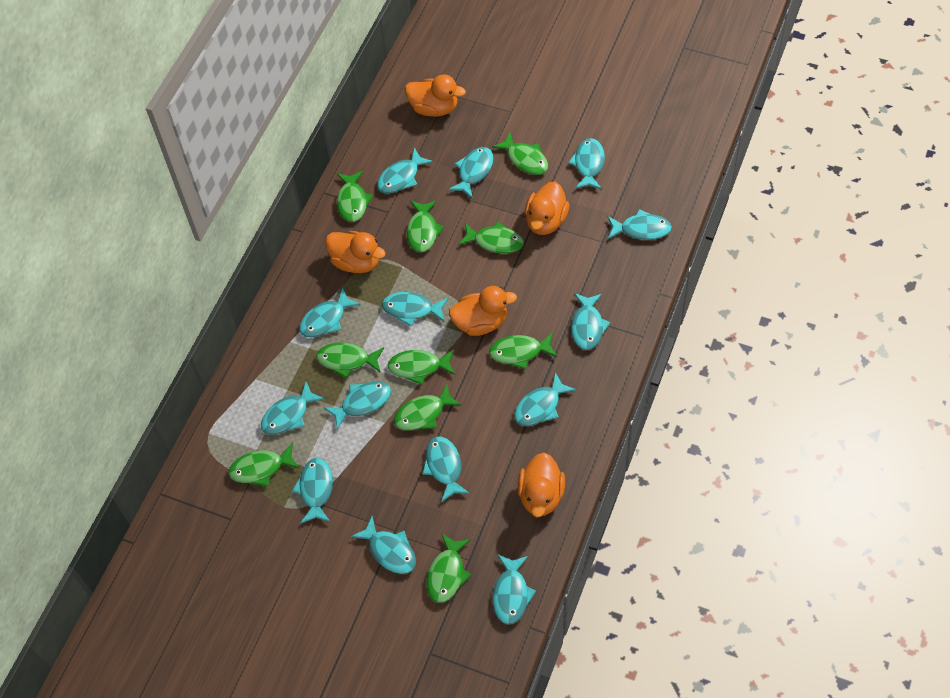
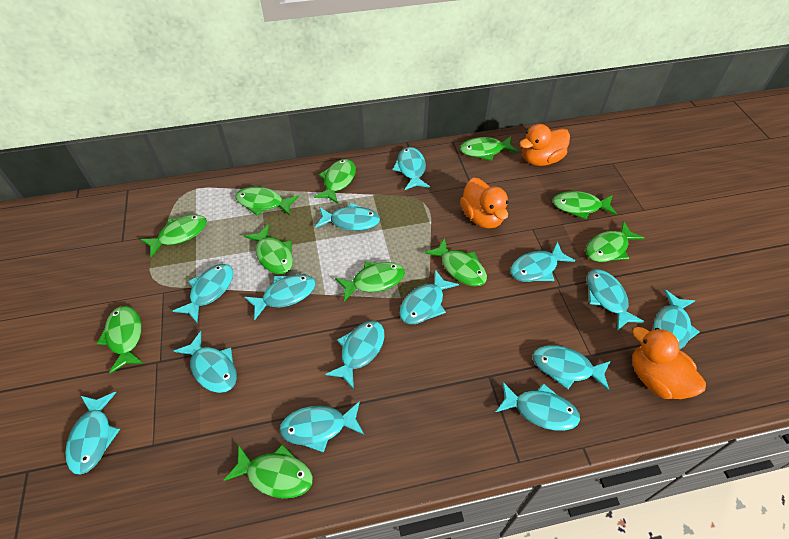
green fish: [228,443,299,486] [316,343,384,378] [337,171,373,222] [387,350,455,385] [394,384,462,430] [407,200,444,252] [426,533,471,603] [458,222,524,254] [489,332,557,370] [492,133,548,175] = 10 -> [97,306,144,374] [140,215,207,257] [223,444,313,498] [235,187,299,216] [244,224,293,274] [314,159,356,204] [335,262,405,302] [425,238,487,286] [460,136,518,161] [553,191,617,220] [585,221,645,262] = 11
orange duck: [325,231,385,273] [405,74,466,117] [449,286,517,336] [517,453,565,517] [525,182,570,235] = 5 -> [460,178,508,228] [519,124,570,166] [632,327,706,399] = 3

